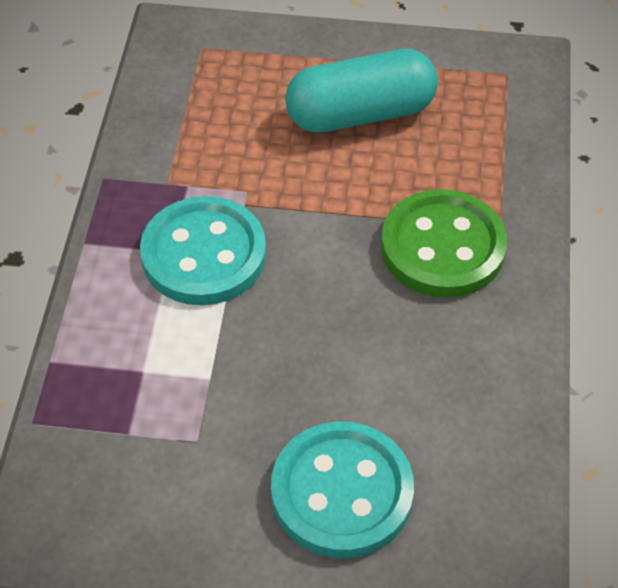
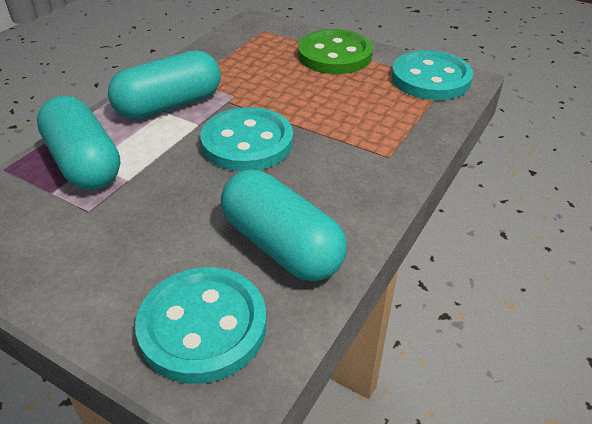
turquoise button: [140,196,266,305] [271,421,414,558] = 2 -> [135,267,267,384] [200,107,293,171] [391,50,473,100] = 3
turquoise capsule: [285,49,438,133] = 1 -> [37,96,120,190] [108,50,220,119] [221,170,347,281] = 3

